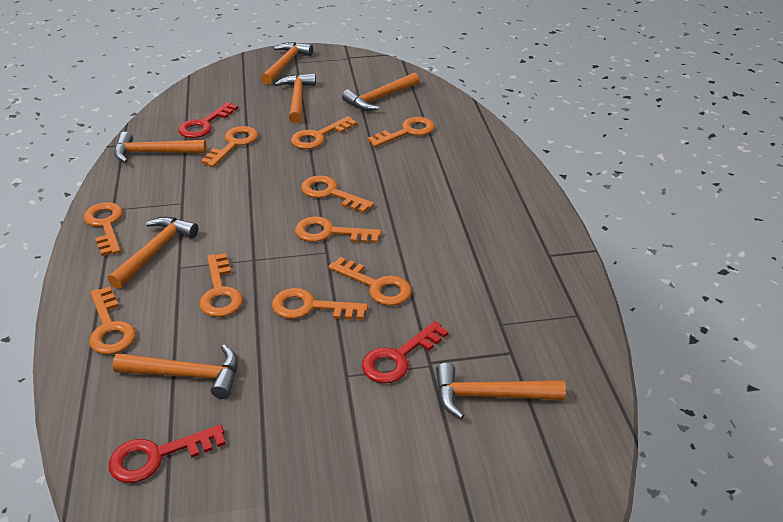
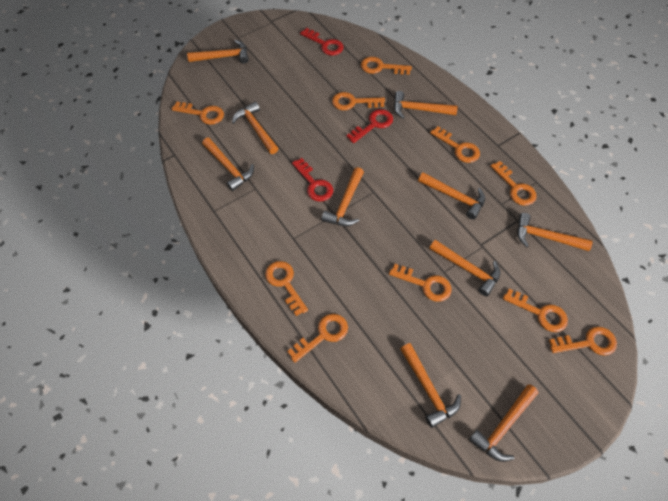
orange hammer: [108,217,199,289] [113,345,238,399] [114,132,207,163] [261,42,313,85] [275,73,316,123] [342,72,420,111] [436,363,566,419] = 7 -> [187,40,249,64] [202,138,254,191] [232,102,279,154] [322,167,364,226] [394,91,458,119] [400,343,461,428] [418,172,485,220] [429,240,501,296] [469,384,539,462] [517,213,593,251] = 10

